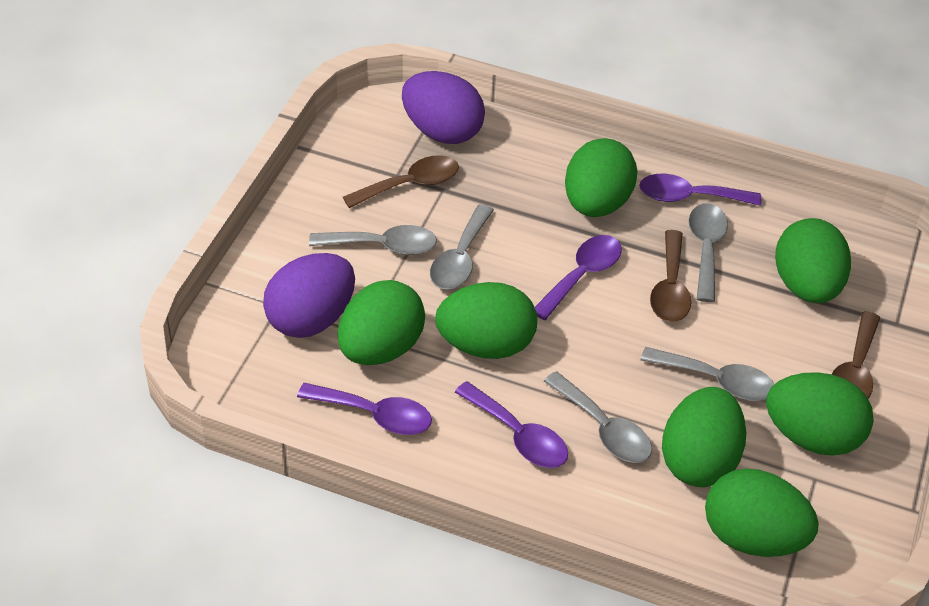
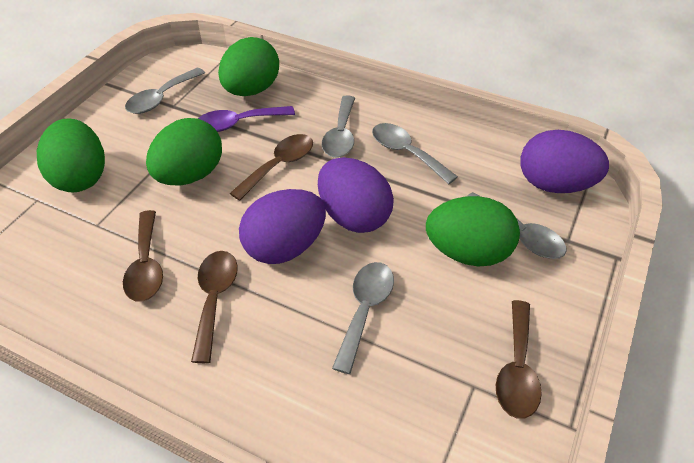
brown spoon: [343,155,459,208] [650,230,691,322] [832,311,880,399] = 3 -> [123,210,163,302] [191,251,238,363] [230,134,313,201] [496,300,542,419] = 4
green egg: [338,280,425,365] [435,282,537,359] [565,138,637,217] [662,387,746,487] [705,468,819,557] [766,372,874,456] [775,218,851,303] = 7 -> [37,118,105,192] [146,118,222,185] [218,37,279,96] [426,196,520,267] = 4
purple egg: [263,253,355,338] [402,71,485,144] = 2 -> [239,189,326,264] [318,157,394,233] [520,130,609,193] = 3
purple spoon: [297,383,432,435] [455,381,568,468] [534,235,622,320] [639,174,761,206] = 4 -> [198,106,295,132] = 1

